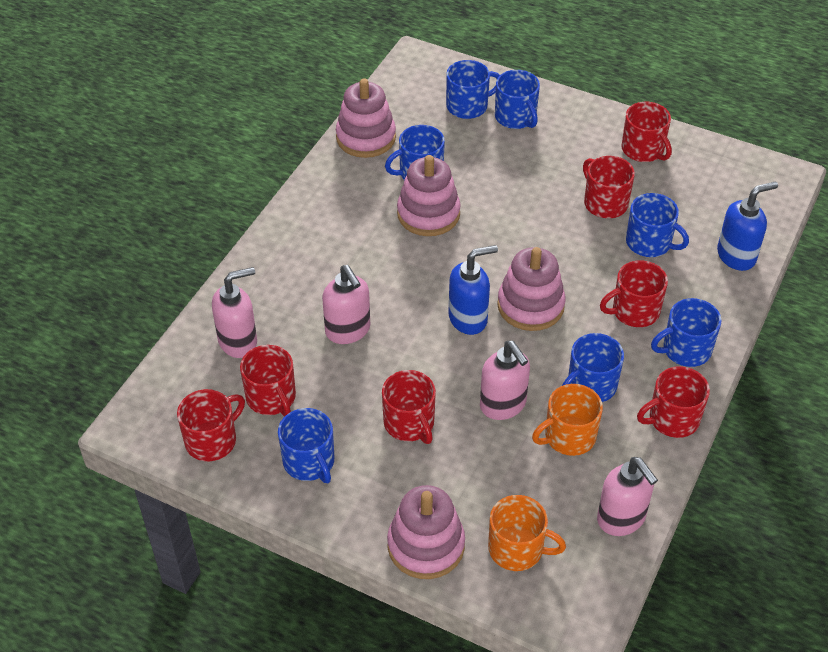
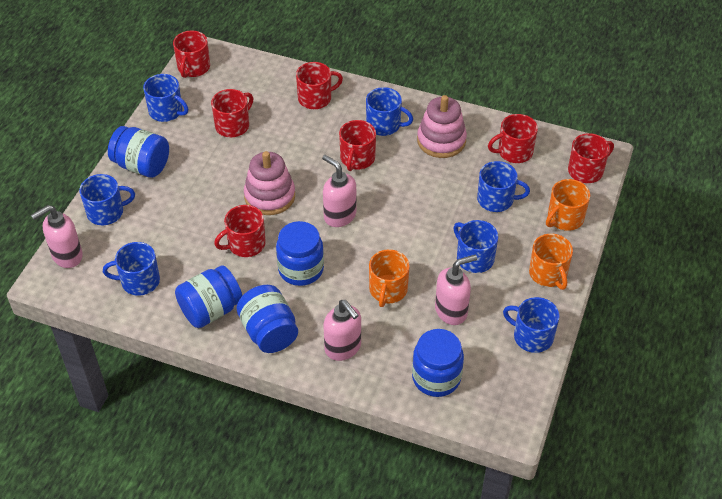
blue jar: none = 0 -> [108,126,169,178] [175,266,242,328] [236,285,298,353] [276,221,324,286] [412,329,464,397] = 5
blue soap dispenser: [448,245,498,335] [717,181,778,271] = 2 -> none = 0
orange mug: [488,495,566,571] [532,384,603,456] = 2 -> [369,249,410,307] [529,234,573,290] [546,179,590,231] = 3
pink stacking toy: [336,79,396,158] [387,485,465,579] [397,155,461,236] [497,247,566,331] = 4 -> [244,151,295,215] [417,95,467,158] = 2

